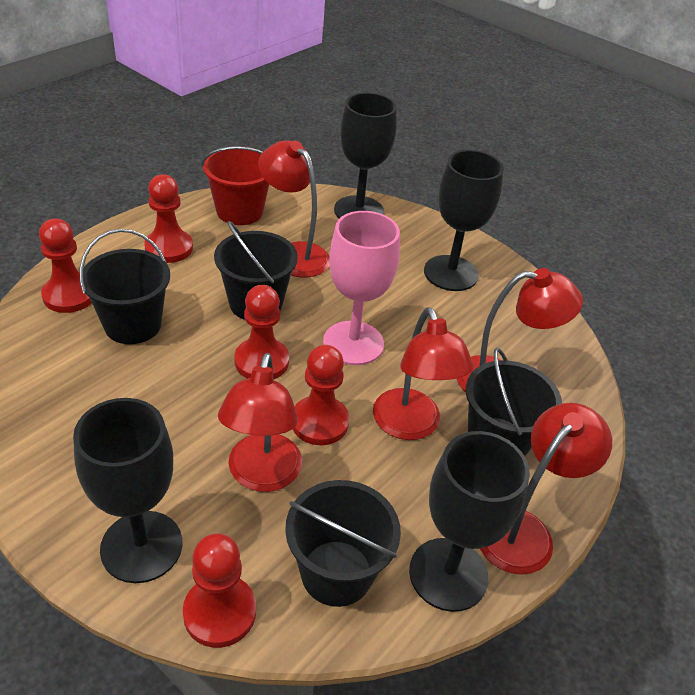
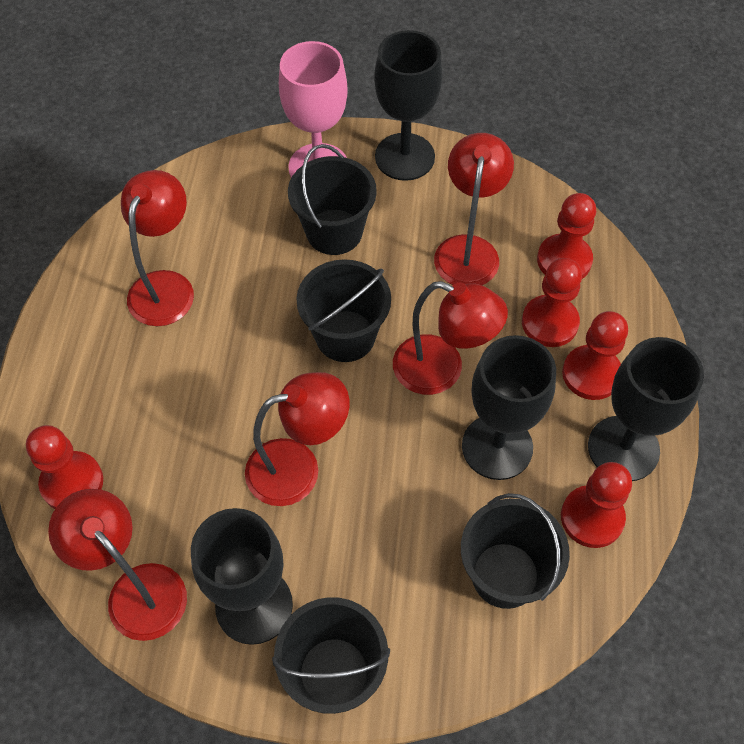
red bucket: [201,146,269,225] = 1 -> none = 0

